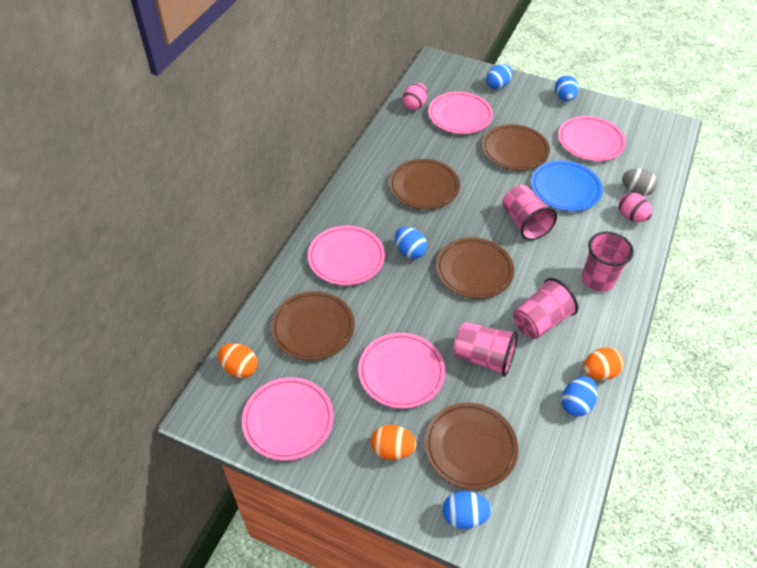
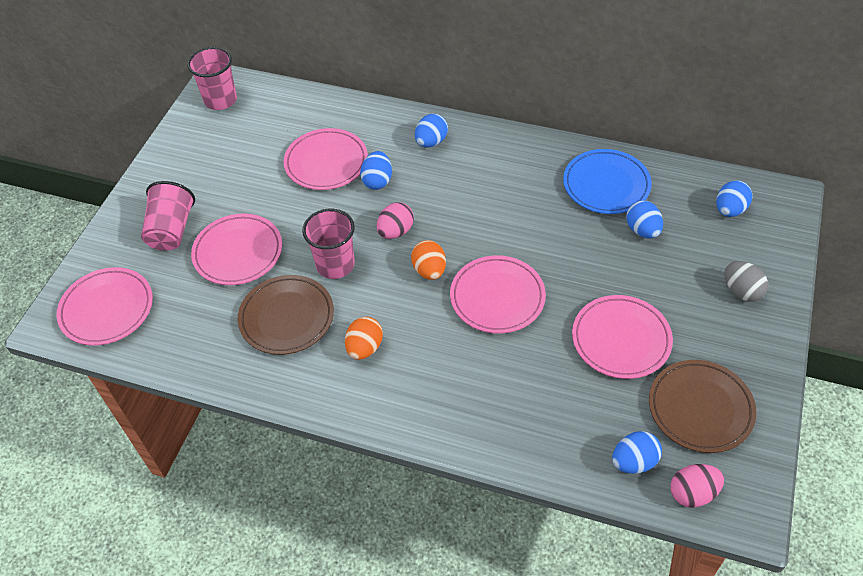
brown plate: [271,291,355,361] [389,159,460,209] [425,403,518,490] [436,237,514,299] [482,124,550,171] = 5 -> [238,275,334,355] [649,360,756,453] = 2
orange egg: [218,343,258,378] [371,425,417,460] [583,347,624,380] = 3 -> [345,317,383,360] [411,240,446,280] = 2
pink cup: [454,322,518,377] [502,185,557,240] [513,278,578,339] [582,232,634,292] = 4 -> [141,181,195,251] [187,47,237,110] [302,209,355,279] = 3

